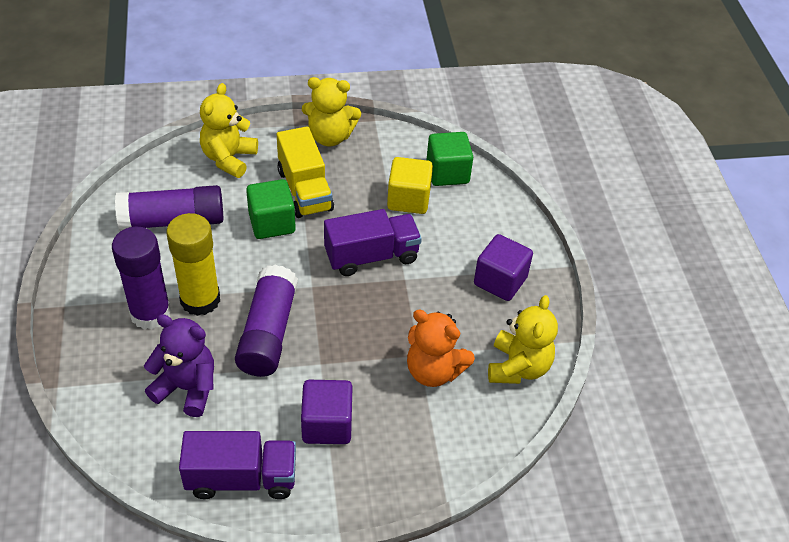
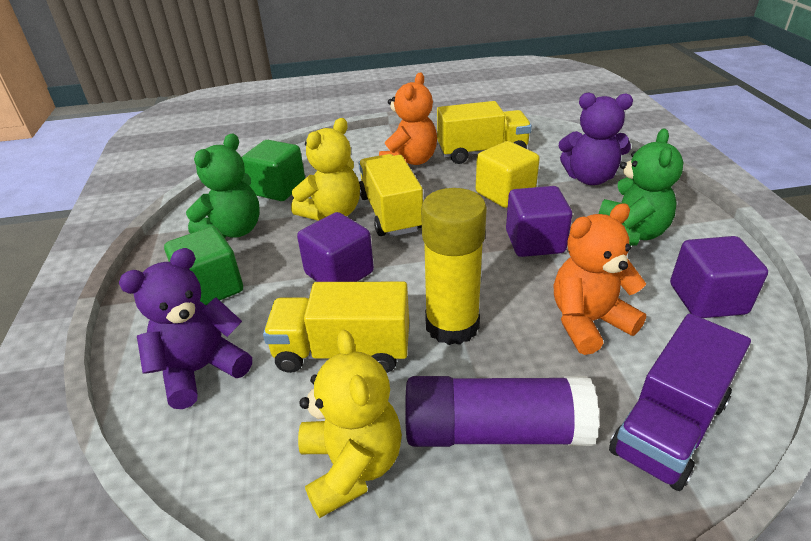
green teddy bear: none = 0 -> [186,133,260,238] [599,129,683,246] = 2
orange teddy bear: [407,310,475,387] = 1 -> [379,72,437,165] [554,203,646,355] = 2
purple cube: [301,380,353,444] [474,234,533,301] = 2 -> [297,212,374,282] [506,186,572,257] [670,236,768,318] = 3
purple glue stick: [112,227,171,330] [115,185,223,231] [235,265,298,377] = 3 -> [405,376,599,447] = 1
purple teddy bear: [144,314,214,417] = 1 -> [119,248,252,409] [559,93,633,185] = 2
purple truck: [179,431,296,499] [324,209,422,276] = 2 -> [609,313,751,491] = 1
yellow teddy bear: [200,83,258,178] [302,77,361,146] [488,295,558,384] = 3 -> [291,118,360,221] [298,329,402,518] = 2
yellow truck: [277,126,334,218] = 1 -> [263,282,409,373] [359,154,423,237] [437,101,532,164] = 3

